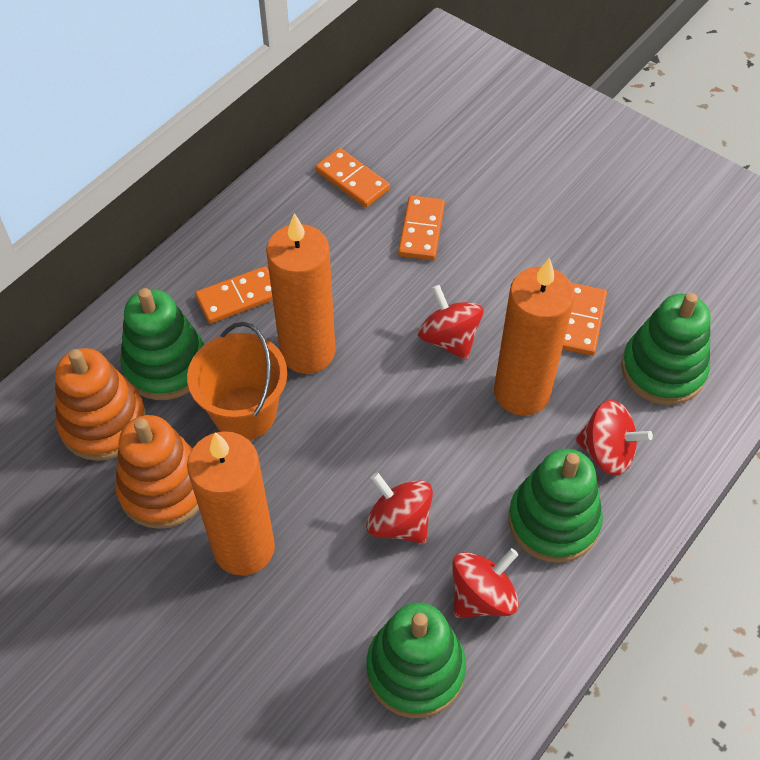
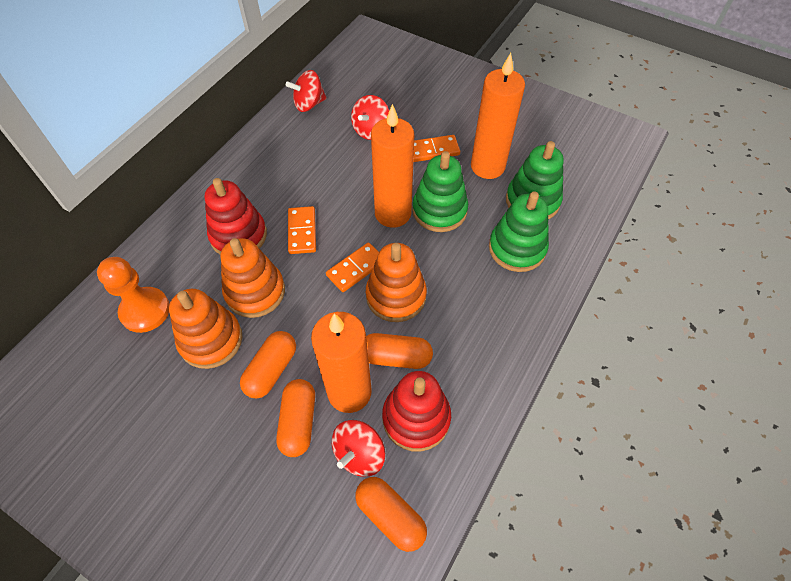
green stacking toy: [120,288,205,400] [366,603,466,718] [508,449,603,563] [621,293,711,405] = 4 -> [412,151,468,232] [489,191,549,272] [506,141,564,219] = 3
orange bucket: [187,322,287,440] = 1 -> none = 0
orange capsule: none = 0 -> [240,331,296,399] [276,379,315,457] [355,477,427,552] [366,333,433,369] = 4
orange domino: [195,266,273,324] [315,148,390,208] [398,195,445,260] [562,283,607,356] = 4 -> [288,206,316,254] [326,242,379,292] [413,135,460,162] = 3
orange pawn: none = 0 -> [97,257,170,333] = 1
orange stacking toy: [55,348,146,461] [115,415,199,529] = 2 -> [169,289,242,369] [221,238,285,318] [366,243,427,322] = 3
red spinning top: [366,472,433,544] [418,285,484,360] [452,548,519,618] [575,400,653,476] = 4 -> [286,70,327,112] [332,420,385,477] [351,95,389,140] = 3
red stacking toy: none = 0 -> [205,178,267,255] [382,371,451,452] = 2

